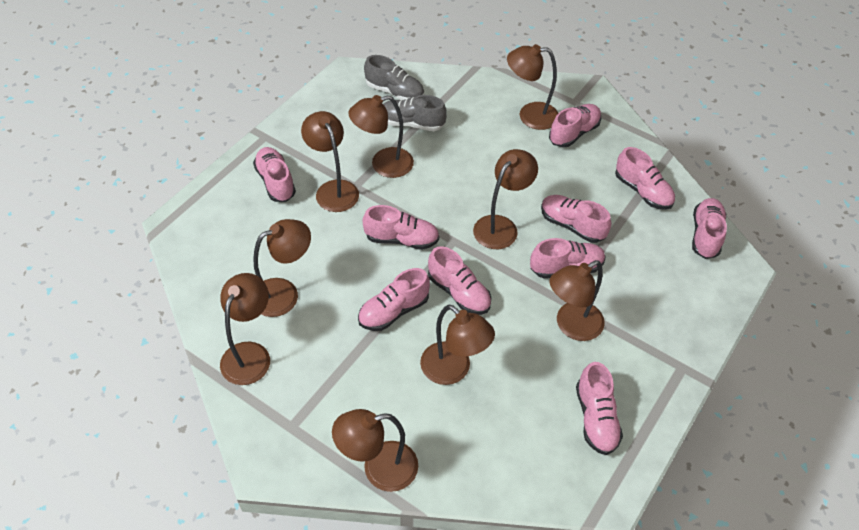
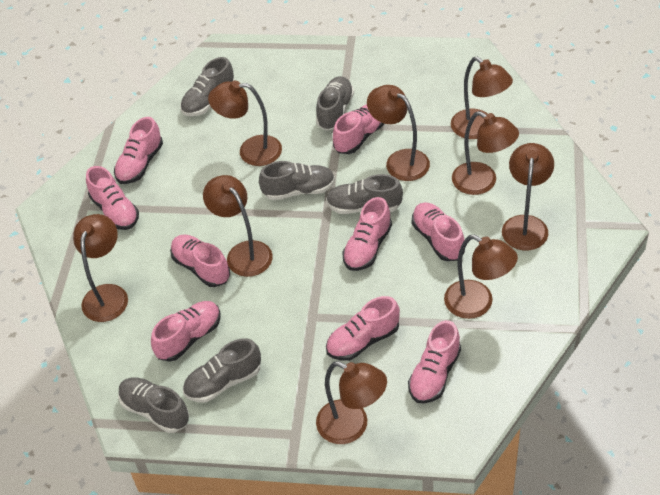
grey shoe: [364,55,424,100] [383,95,447,131] = 2 -> [118,377,189,433] [181,57,235,116] [183,338,261,403] [259,161,335,200] [316,76,354,131] [326,174,403,214] = 6
pink shoe: [253,147,296,202] [358,268,430,331] [363,205,439,250] [428,246,491,315] [530,238,606,278] [541,195,611,243] [549,104,601,147] [576,362,623,455] [615,147,675,210] [692,198,727,259] = 10 -> [86,166,139,230] [114,117,163,184] [151,301,221,362] [170,235,230,287] [326,296,400,361] [333,104,384,154] [342,197,392,271] [408,320,461,403] [412,202,465,261] = 9

